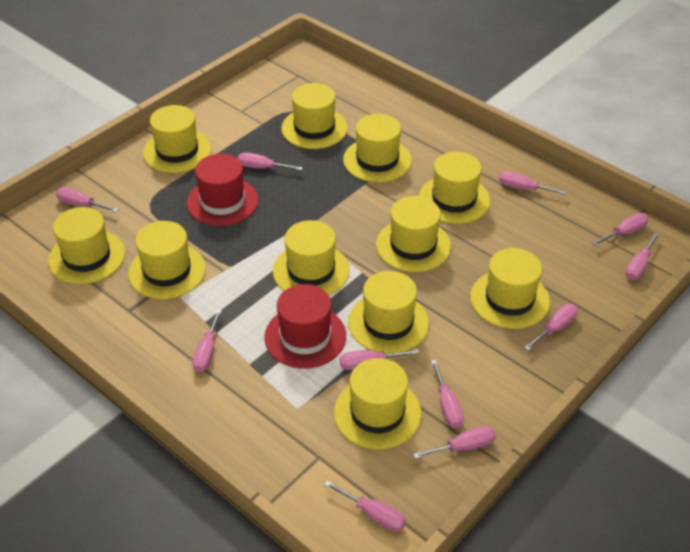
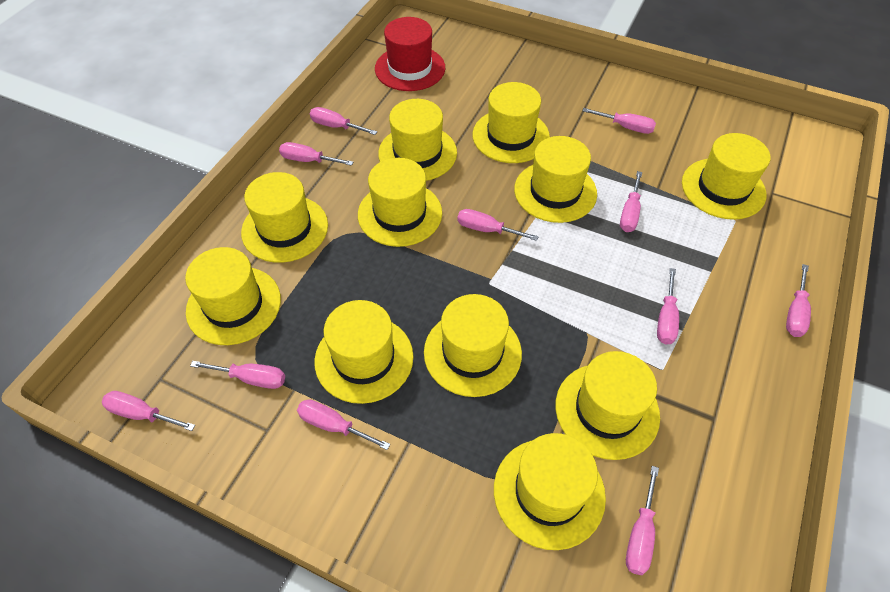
red hat: [187,154,259,226] [264,284,346,368] = 2 -> [375,17,445,91] = 1

